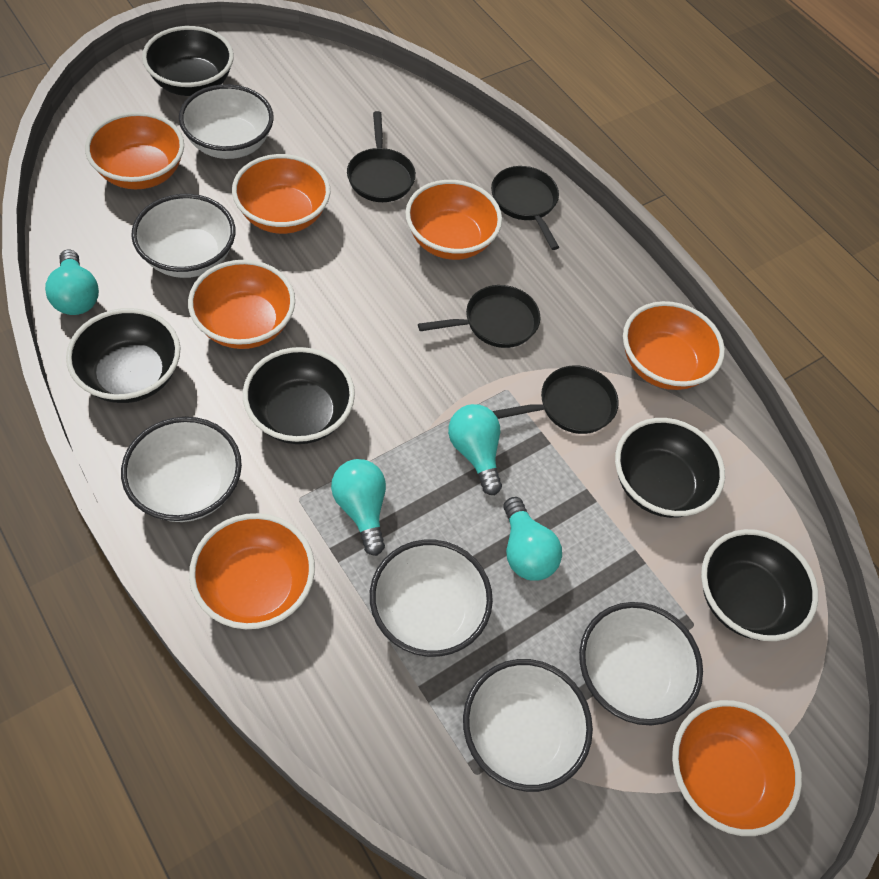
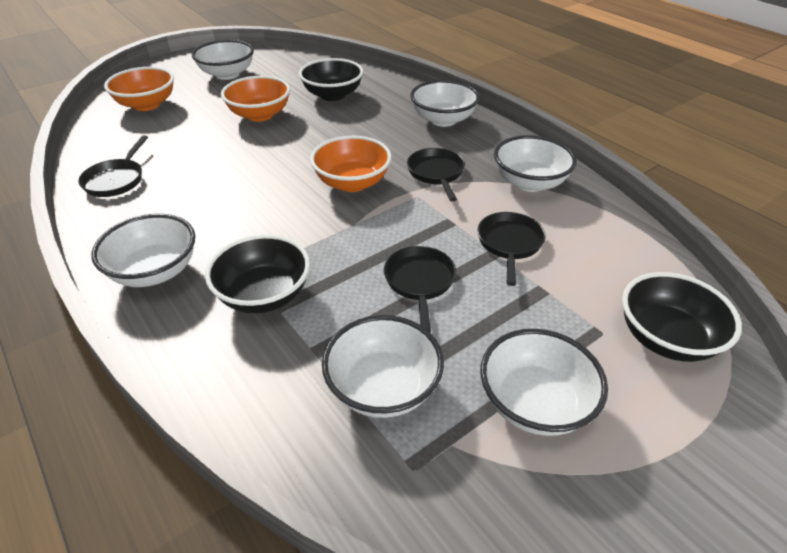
black bowl: [66,308,180,403] [142,26,234,96] [243,347,355,444] [615,418,725,518] [701,529,818,641] = 5 -> [205,234,310,313] [299,58,364,101] [622,272,742,362] = 3
orange bowl: [85,112,184,189] [188,260,295,349] [189,513,315,629] [232,154,330,234] [406,180,502,260] [623,301,725,390] [672,700,802,836] = 7 -> [104,67,174,111] [221,76,290,122] [310,136,392,192] = 3
turquoise light bulb: [45,250,99,315] [331,459,386,556] [448,404,502,495] [503,497,562,581] = 4 -> none = 0

